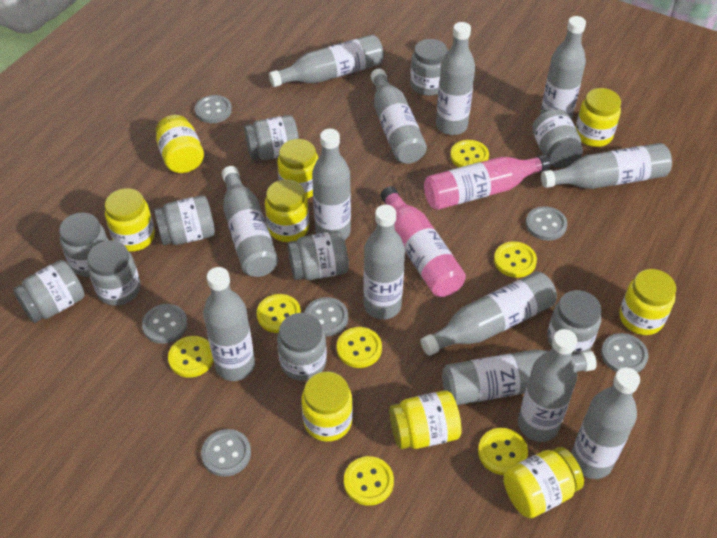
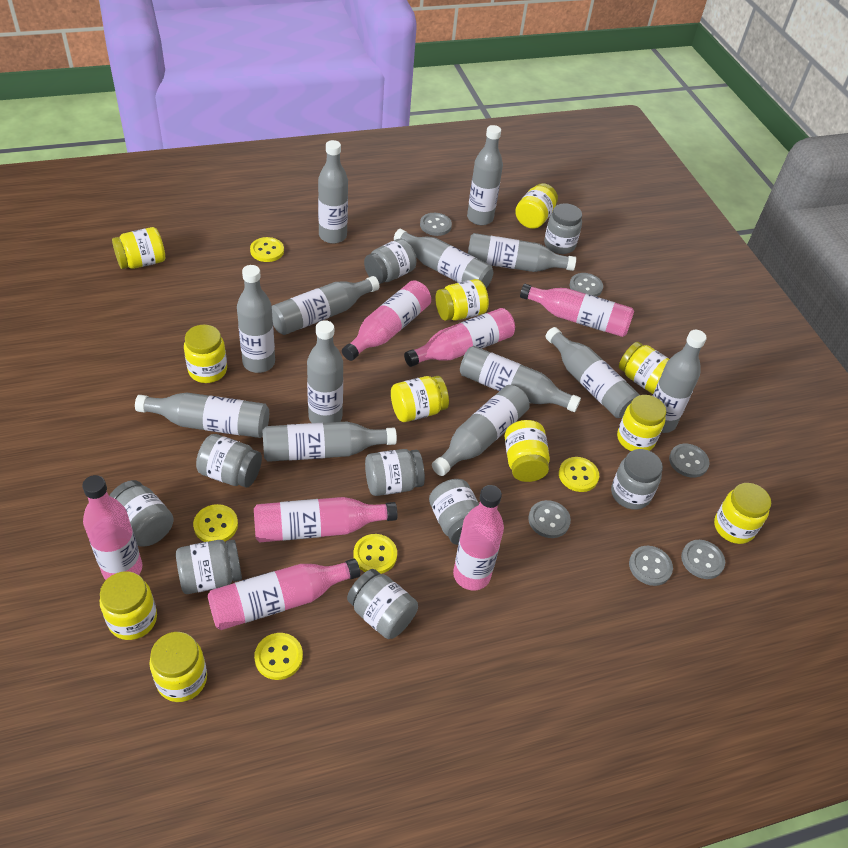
grey jar: [13,260,85,323] [59,213,108,277] [87,240,141,306] [154,195,215,245] [244,115,299,160] [277,313,327,381] [288,231,349,280] [410,39,448,96] [532,109,583,168] [547,290,601,355] = 10 -> [109,480,174,547] [176,540,242,594] [196,434,262,488] [347,569,418,639] [364,239,417,284] [365,449,425,496] [429,479,479,545] [544,203,582,254] [611,449,663,510] = 9
pink bottle: [380,186,466,297] [424,154,551,210] = 2 -> [82,475,142,580] [208,558,360,630] [254,497,397,542] [342,280,431,361] [404,308,515,367] [453,485,504,590] [520,284,634,337] = 7
yellow button: [168,336,214,378] [257,294,301,333] [337,327,382,368] [344,456,394,506] [450,140,489,167] [478,428,528,475] [494,241,537,278] = 7 -> [193,504,238,542] [250,237,284,262] [254,633,303,680] [353,534,397,574] [559,457,599,492] = 5
yellow jar: [105,188,155,252] [156,115,204,173] [265,179,309,242] [277,139,318,199] [301,372,353,442] [389,390,461,449] [503,447,584,518] [576,88,621,147] [619,269,676,335] = 9 -> [100,571,157,640] [112,227,165,269] [149,632,207,702] [184,325,227,383] [391,376,449,422] [435,279,489,321] [505,420,550,482] [515,183,558,229] [617,395,666,451] [619,342,669,394] [714,483,771,544] = 11

